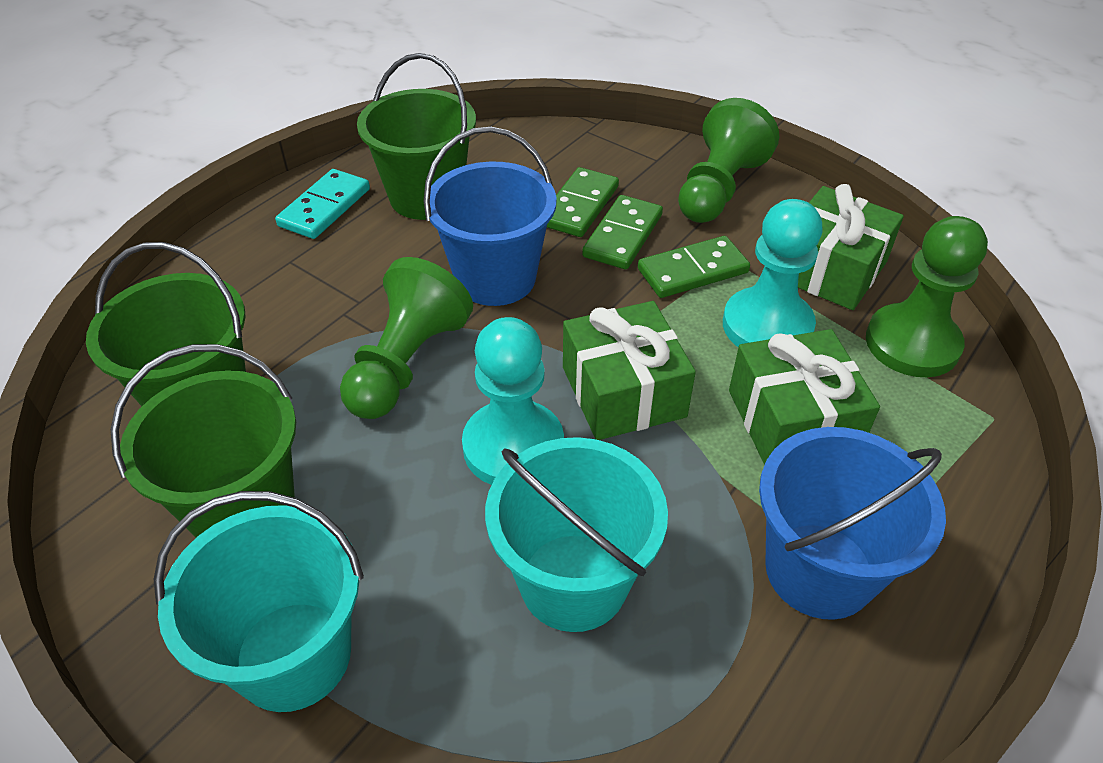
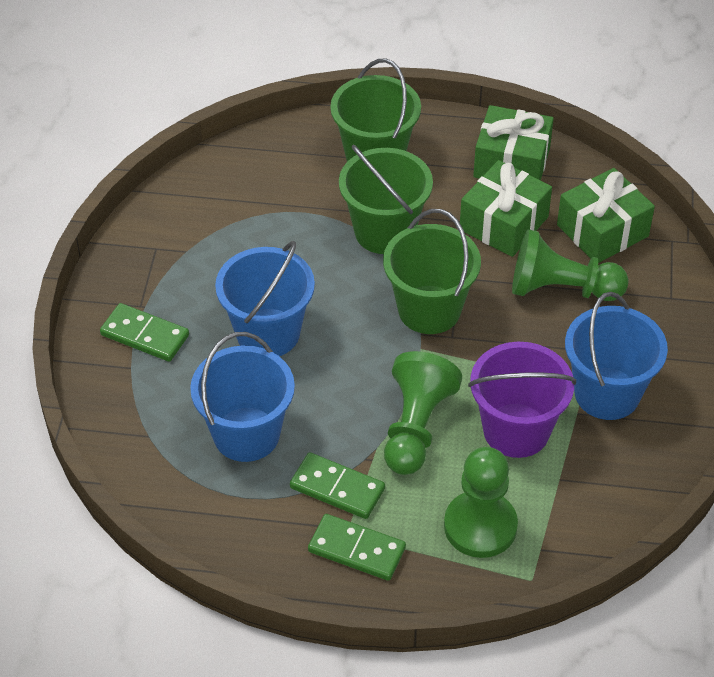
blue bucket: [424,127,557,306] [759,427,946,620] = 2 -> [190,332,295,462] [215,241,315,356] [565,292,668,420] = 3
purple bucket: none = 0 -> [468,342,576,458] = 1
turquoise bucket: [154,491,364,712] [485,437,668,632] = 2 -> none = 0
turquoise domino: [275,169,370,239] = 1 -> none = 0
turquoise pawn: [462,317,564,485] [723,199,823,347] = 2 -> none = 0

